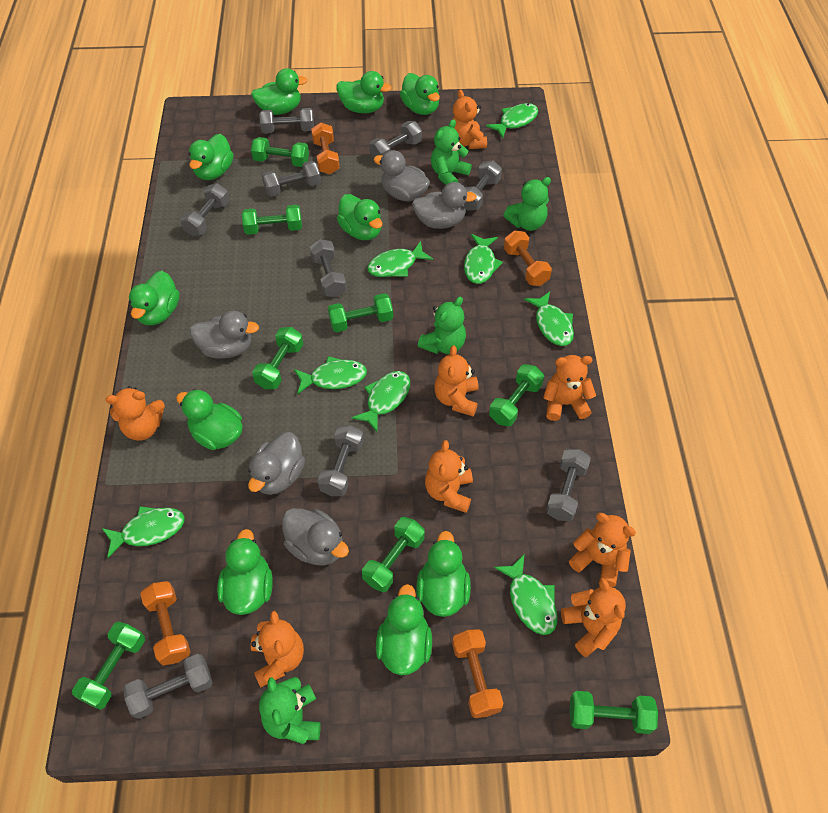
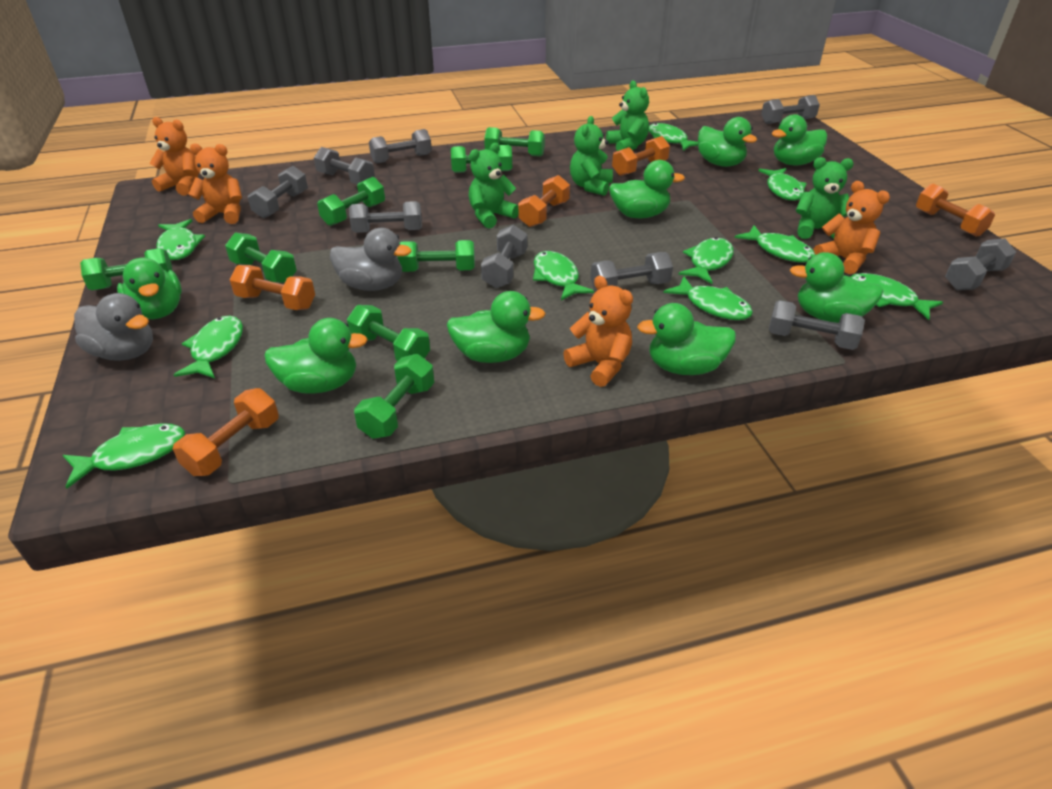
green duck: [129,271,179,325] [176,389,243,450] [189,134,234,180] [217,529,273,615] [251,68,308,115] [336,71,392,113] [337,194,382,240] [376,584,432,675] [400,73,440,115] [416,531,471,617] = 10 -> [117,257,182,319] [264,318,368,394] [447,291,546,363] [609,160,685,218] [637,303,736,375] [698,117,757,167] [772,114,827,165] [790,252,883,323] = 8
green fish: [102,506,185,558] [294,356,367,395] [351,371,410,433] [367,241,433,277] [464,234,503,284] [486,103,538,138] [494,554,557,635] [524,292,574,346] = 8 -> [63,423,185,489] [156,219,205,260] [174,316,243,378] [533,251,594,301] [649,123,698,151] [663,276,753,320] [678,237,734,284] [735,225,815,263] [758,168,807,201] [850,273,943,320] = 10
grey duck: [190,311,259,359] [248,432,305,495] [282,508,349,566] [374,150,430,201] [412,182,477,229] = 5 -> [74,293,153,361] [330,228,412,291] = 2
orange dumbbell: [140,581,190,666] [311,123,340,174] [452,629,504,718] [504,230,552,286] = 4 -> [173,388,279,476] [230,265,315,310] [518,175,570,227] [612,136,670,176] [916,184,995,237] = 5
orange teddy bear: [106,386,165,441] [251,611,304,688] [425,440,473,513] [434,345,479,416] [452,89,487,149] [543,355,596,421] [561,578,626,657] [569,513,636,587] = 8 -> [149,117,199,195] [188,143,242,224] [563,276,633,387] [814,181,890,274] = 4

